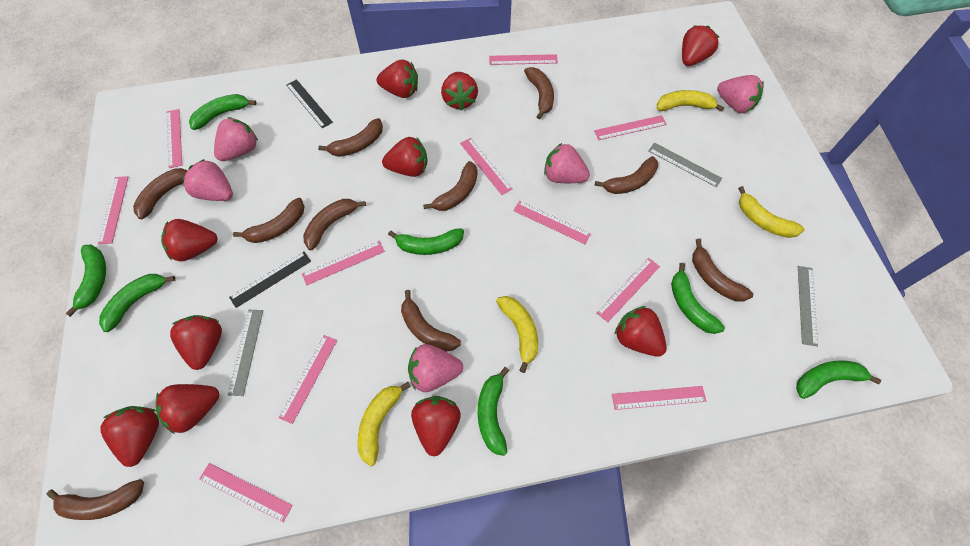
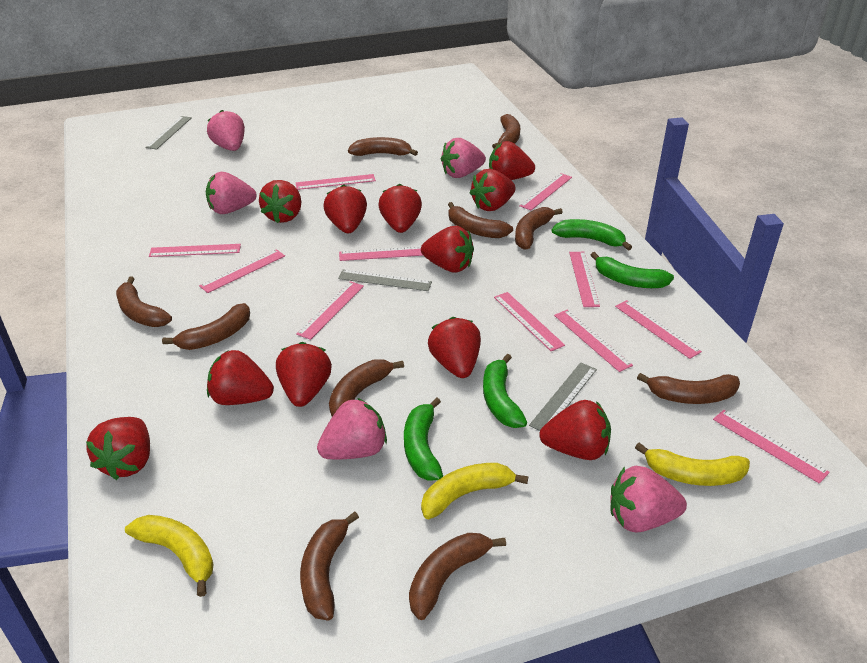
black ruler: [229,252,311,308] [286,79,333,128] = 2 -> none = 0
green banana: [65,245,106,317] [99,274,175,332] [189,94,257,130] [388,228,464,255] [478,367,509,456] [671,263,725,334] [796,360,881,399] = 7 -> [404,397,443,481] [483,354,527,428] [552,219,632,251] [591,252,674,288] = 4
red strawberry: [100,406,159,467] [156,384,219,434] [161,219,218,261] [170,315,222,370] [377,60,418,98] [382,137,427,177] [411,396,461,456] [441,72,478,111] [614,306,667,357] [682,25,719,66] = 10 -> [86,417,150,480] [207,350,274,405] [259,180,301,223] [276,342,332,407] [323,184,367,233] [379,184,422,233] [421,226,474,273] [428,317,481,378] [470,169,516,211] [489,141,535,180] [539,400,611,460] = 11
yellow banana: [357,382,411,466] [496,296,538,373] [657,90,725,112] [738,186,805,238] = 4 -> [125,515,214,597] [421,463,528,519] [635,443,750,486] = 3

